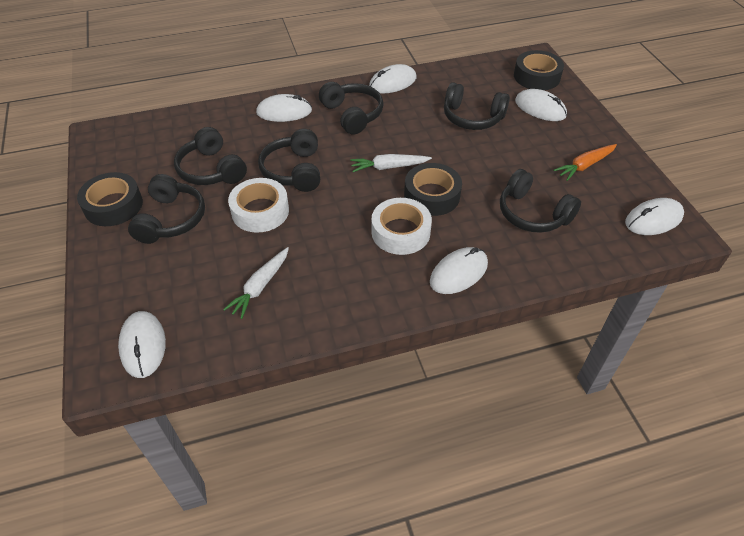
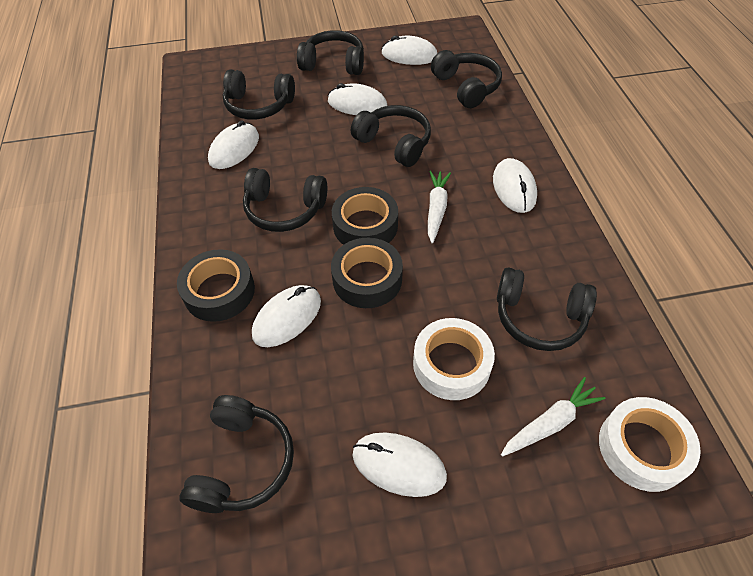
black headphones: [128,174,205,244] [174,127,247,185] [258,129,320,192] [319,82,384,134] [444,82,510,130] [500,169,581,233] = 6 -> [179,395,294,513] [223,70,295,119] [243,168,327,232] [297,30,364,75] [351,105,431,167] [431,50,502,108] [497,267,597,351] = 7
orange carrot: [553,144,617,181] = 1 -> none = 0

